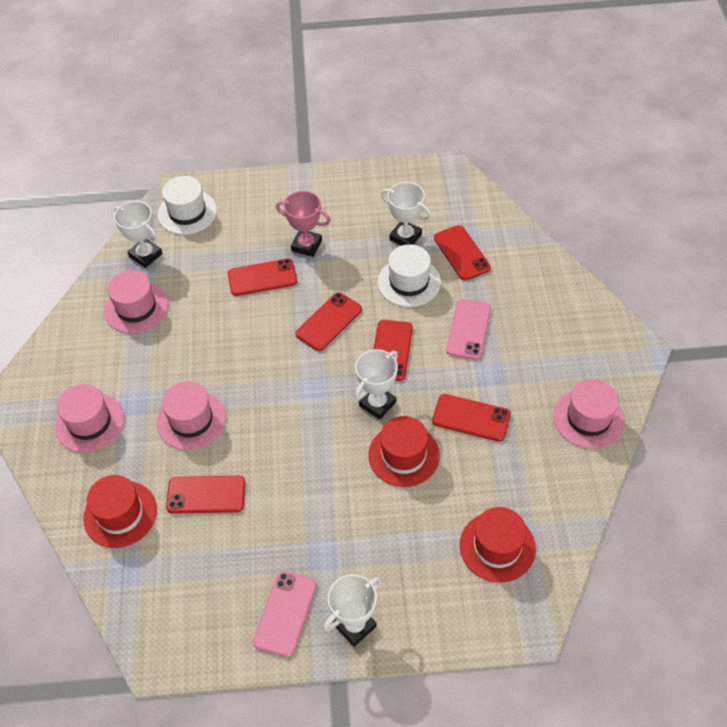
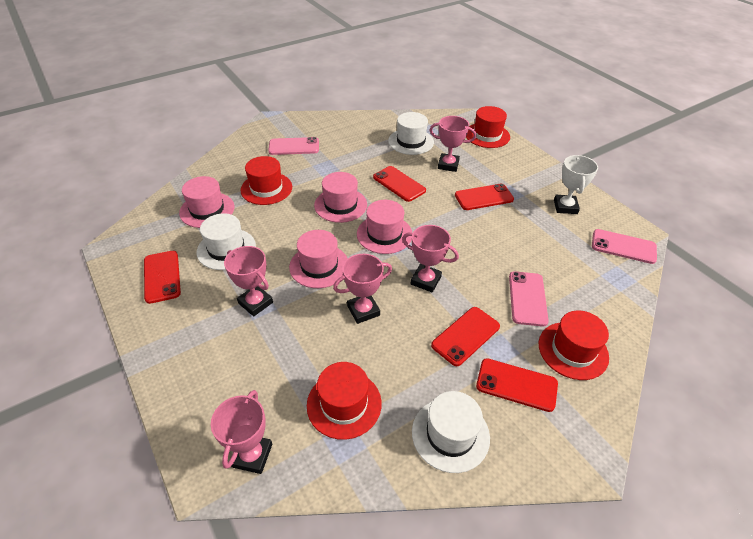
pink phone: [253,571,317,657] [446,299,491,360] = 2 -> [268,137,319,155] [509,271,549,327] [592,229,657,264] = 3
pink trophy: [276,191,331,257] = 1 -> [211,390,272,474] [224,246,273,317] [333,254,392,324] [402,225,459,292] [429,116,476,172] = 5
red hat: [83,475,157,548] [368,416,440,487] [460,507,536,583] = 3 -> [241,156,292,205] [307,362,382,440] [466,106,510,148] [539,311,609,380] = 4
red phone: [166,476,245,514] [228,258,297,296] [295,292,362,351] [373,320,413,381] [432,394,511,442] [434,225,491,281] = 6 -> [144,251,181,304] [373,166,426,202] [431,307,500,366] [455,184,514,210] [476,358,558,412] = 5
white hat: [158,176,217,235] [378,244,441,307] = 2 -> [197,213,256,270] [388,112,434,155] [412,391,490,473] = 3
white trophy: [114,201,162,268] [323,574,382,647] [355,349,398,420] [381,182,432,246] = 4 -> [554,155,598,214] = 1

